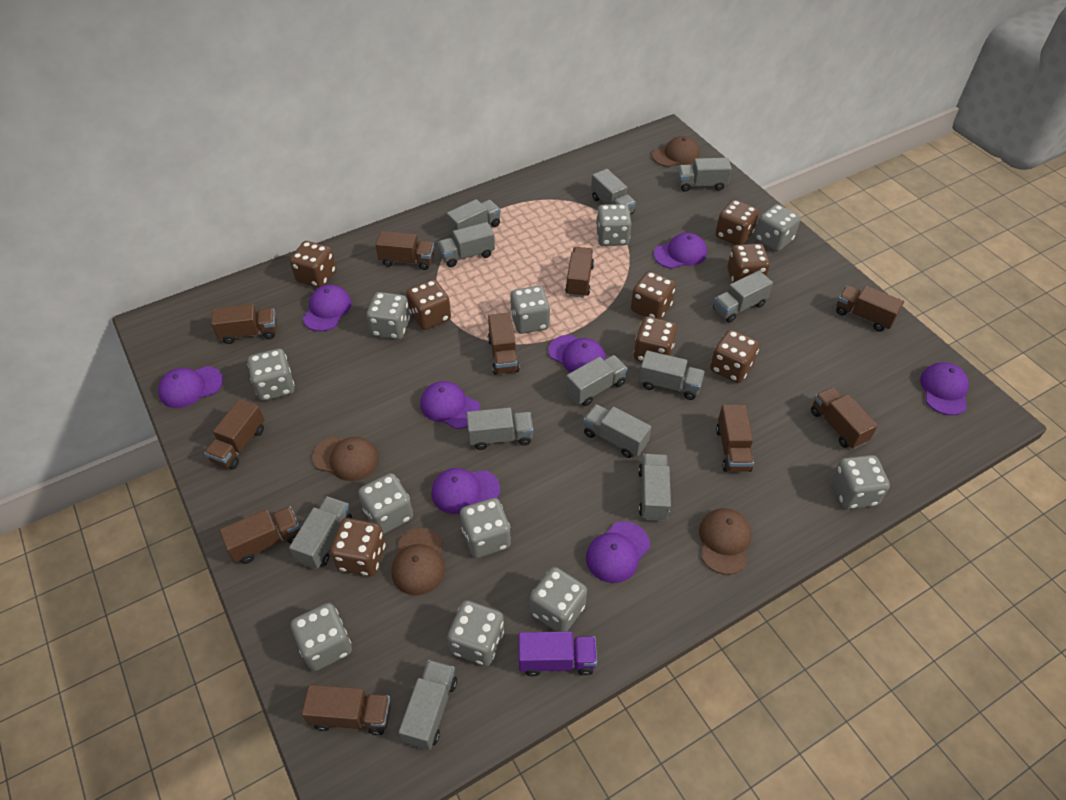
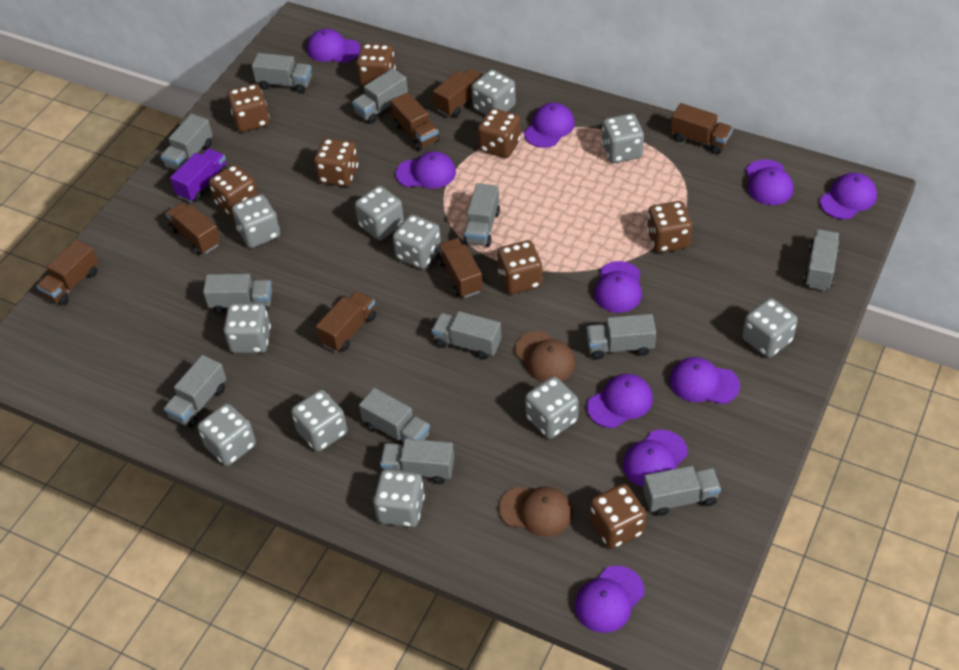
brown cap: [313,437,379,481] [392,528,445,595] [652,136,700,167] [699,508,752,575] = 4 -> [499,486,573,537] [515,331,576,382] = 2
brown truck: [204,399,265,469] [211,304,277,344] [220,506,300,564] [301,685,391,735] [376,231,434,270] [488,313,520,375] [565,247,594,298] [716,405,754,472] [811,387,878,449] [836,285,904,331] = 10 -> [37,240,99,305] [166,202,221,255] [316,291,376,352] [390,92,440,151] [433,68,483,117] [438,238,483,298] [670,103,733,154] = 7
purple cap: [158,366,223,408] [303,284,351,331] [421,381,481,429] [431,468,500,514] [548,335,606,373] [586,521,650,583] [654,233,707,269] [920,362,969,415] = 8 -> [307,29,361,63] [395,151,456,189] [524,103,575,148] [575,566,644,633] [587,374,653,428] [594,261,642,313] [623,430,688,487] [670,357,740,404] [746,160,793,205] [820,173,877,219] = 10

